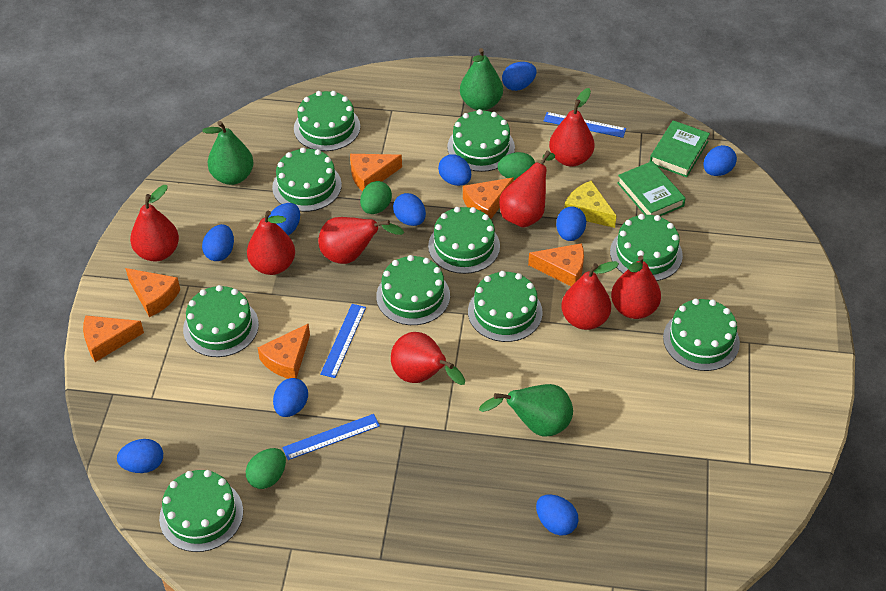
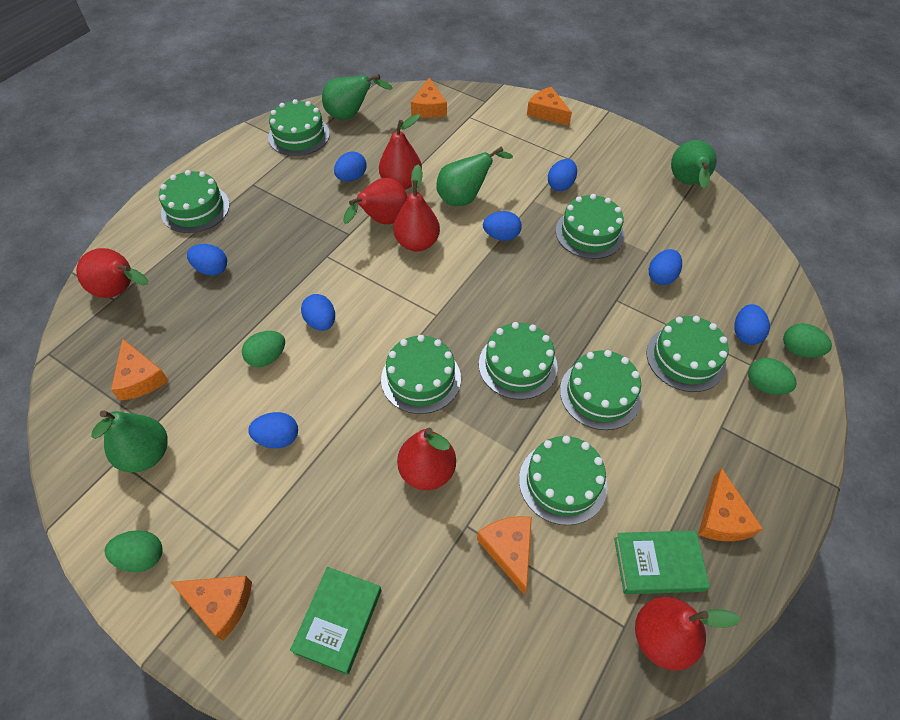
blue egg: [117,439,163,473] [202,224,234,261] [269,203,300,236] [273,378,308,417] [393,193,426,226] [438,154,471,186] [502,62,536,91] [536,494,578,536] [556,207,586,241] [703,145,737,176] = 10 -> [187,244,227,276] [248,412,298,448] [301,294,335,331] [334,152,366,181] [483,211,522,241] [548,159,577,191] [649,249,682,285] [734,304,770,345] = 8
blue ruler: [282,414,380,460] [320,304,366,378] [544,112,626,138] = 3 -> none = 0
green cake: [159,470,243,552] [183,285,259,357] [272,148,342,212] [294,91,360,151] [376,255,450,325] [428,207,500,274] [447,109,515,172] [468,271,543,342] [610,214,683,281] [663,299,740,371] = 10 -> [159,170,230,233] [268,99,330,156] [381,335,461,414] [479,322,558,400] [519,436,607,525] [556,194,624,259] [560,350,642,430] [647,316,729,392] = 8
green egg: [246,448,286,489] [360,181,392,214] [498,152,535,180] = 3 -> [105,530,163,572] [242,331,285,367] [748,358,797,395] [783,323,832,358] = 4
green pear: [202,121,254,185] [460,48,503,111] [479,384,573,437] = 3 -> [91,410,168,473] [322,74,393,120] [436,146,513,206] [671,140,717,189] = 4
red pear: [130,185,179,261] [247,211,295,275] [318,217,404,264] [391,332,465,385] [499,150,555,228] [549,88,595,167] [561,261,619,330] [611,255,661,319] = 8 -> [76,248,148,298] [343,178,408,224] [379,114,422,189] [393,165,440,252] [397,428,456,490] [635,597,740,670] = 6
yellow cheese: [564,181,617,228] = 1 -> none = 0

